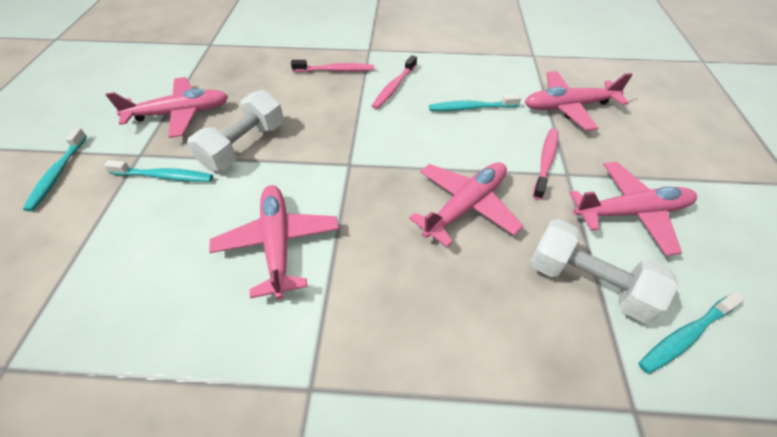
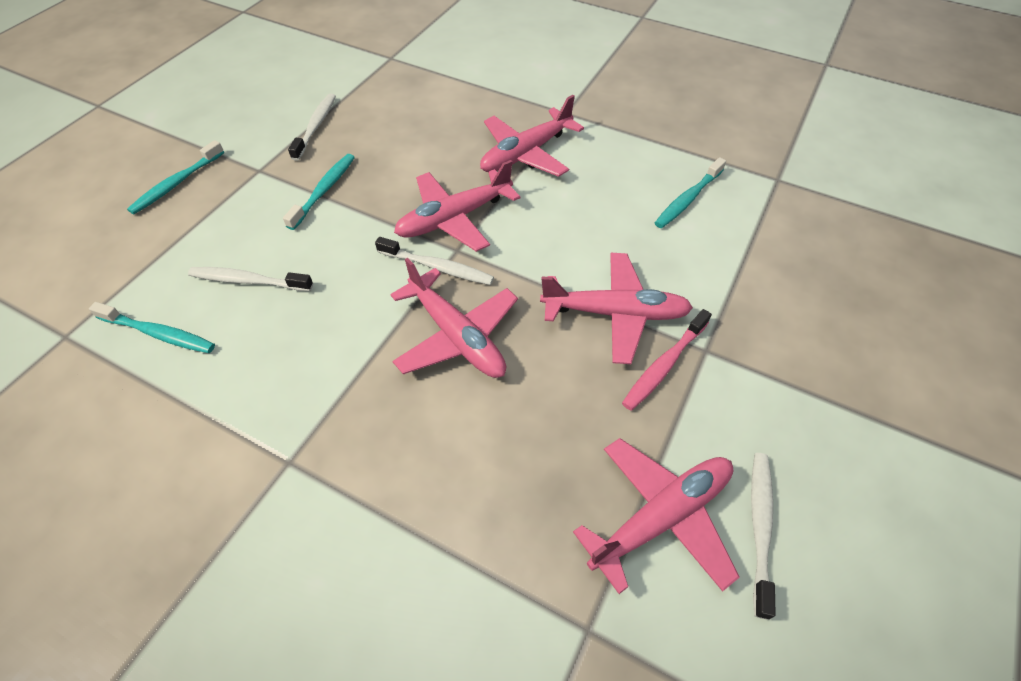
pink toothbrush: [291,60,374,72] [372,55,417,109] [533,128,558,200] = 3 -> [622,309,712,411] = 1
white dumbbell: [187,90,284,171] [530,219,678,323] = 2 -> none = 0
white toothbrush: none = 0 -> [188,267,313,291] [288,93,336,161] [375,237,494,285] [751,453,776,620] = 4

